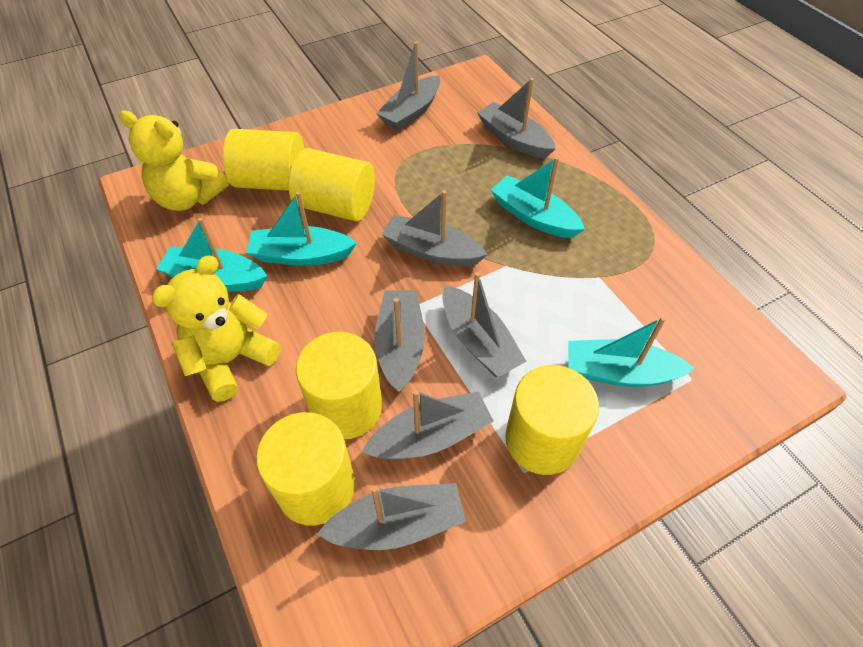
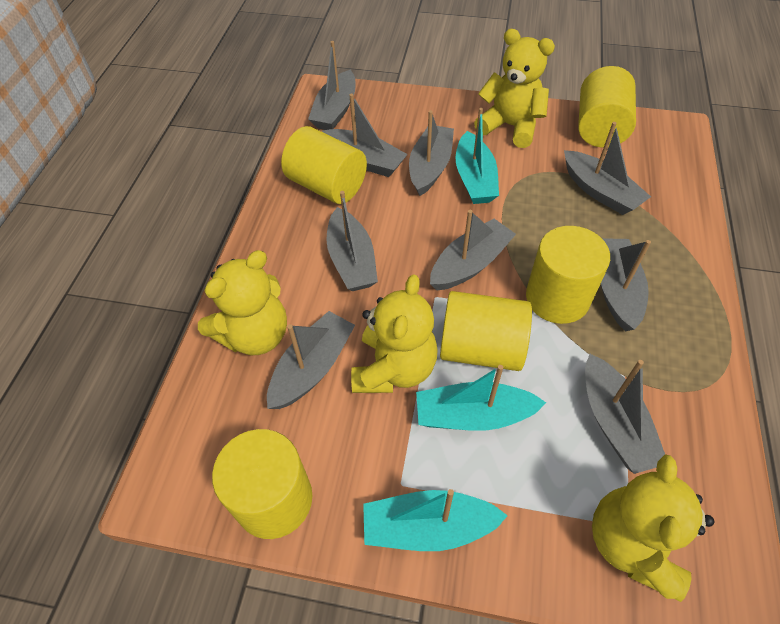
grey boat: [317,483,466,550] [362,390,494,460] [374,290,425,392] [376,42,440,131] [381,190,488,266] [442,272,526,377] [477,78,556,159] = 7 -> [267,311,355,409] [308,41,356,130] [322,94,408,177] [327,191,378,291] [409,110,454,196] [430,210,516,290] [564,122,651,215] [585,354,665,474] [601,238,651,331] = 9
turquoise boat: [156,218,267,292] [246,191,357,266] [491,157,585,238] [568,316,695,387] = 4 -> [363,489,508,551] [416,365,546,431] [455,108,499,204] = 3
yellow teddy bear: [119,111,229,211] [152,255,281,402] = 2 -> [198,250,287,355] [351,274,438,393] [474,29,555,148] [592,455,714,602] = 4

